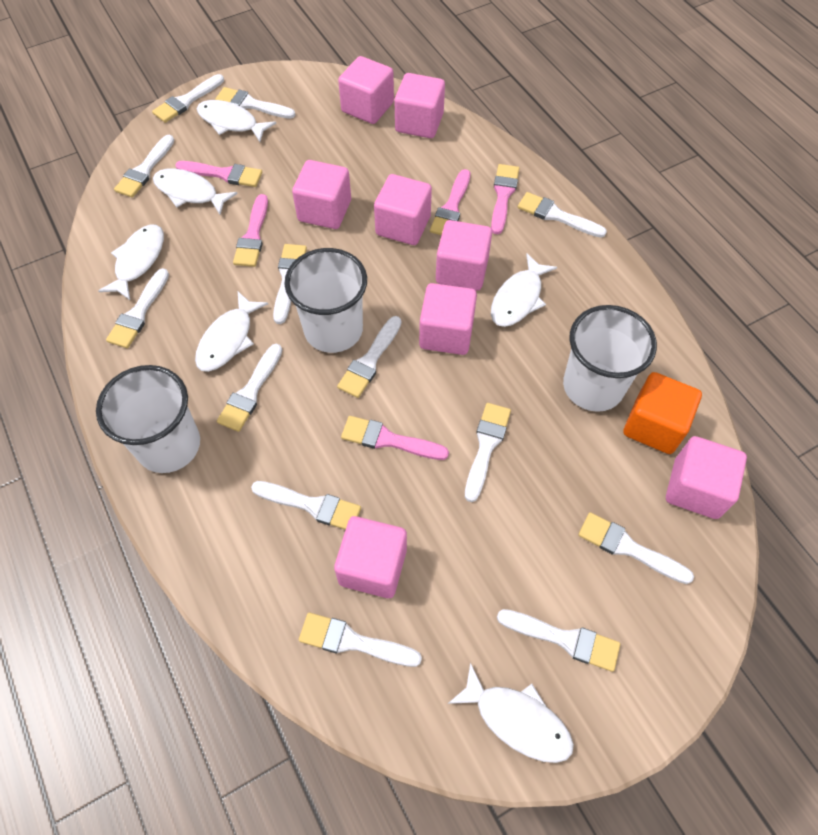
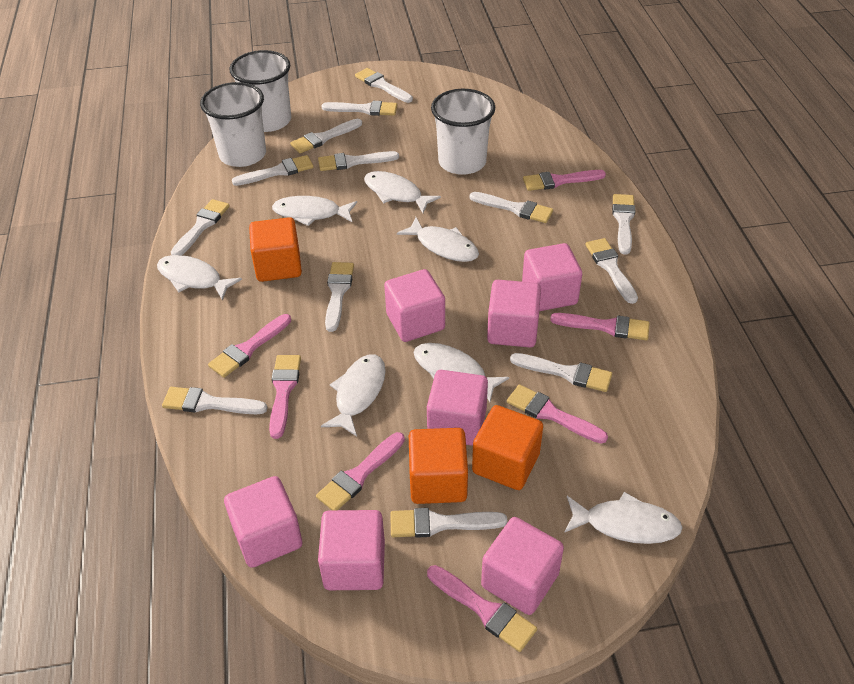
orange cube: [623,372,702,454] = 1 -> [249,217,302,282] [409,428,468,504] [472,405,543,490] = 3
pink brush: [175,161,262,187] [233,194,268,267] [341,416,449,460] [430,169,470,235] [491,164,519,234] = 5 -> [208,314,291,378] [269,355,301,439] [316,432,405,510] [427,565,537,652] [507,384,608,444] [523,170,606,191] [550,313,650,340] = 7
pink cube: [292,160,351,229] [334,516,407,598] [338,56,394,124] [374,174,432,245] [394,73,445,138] [419,283,477,355] [436,220,492,291] [666,436,747,519] = 8 -> [224,476,303,568] [318,510,385,590] [384,269,445,342] [427,370,488,446] [481,517,564,615] [487,280,541,348] [522,243,582,311] = 7
white fish: [98,225,164,300] [153,169,238,215] [195,292,268,372] [197,100,276,142] [448,662,574,763] [491,254,557,327] = 6 -> [157,255,242,300] [272,196,357,226] [321,355,386,437] [364,171,441,213] [397,217,479,262] [413,343,509,402] [564,492,683,544] = 7

